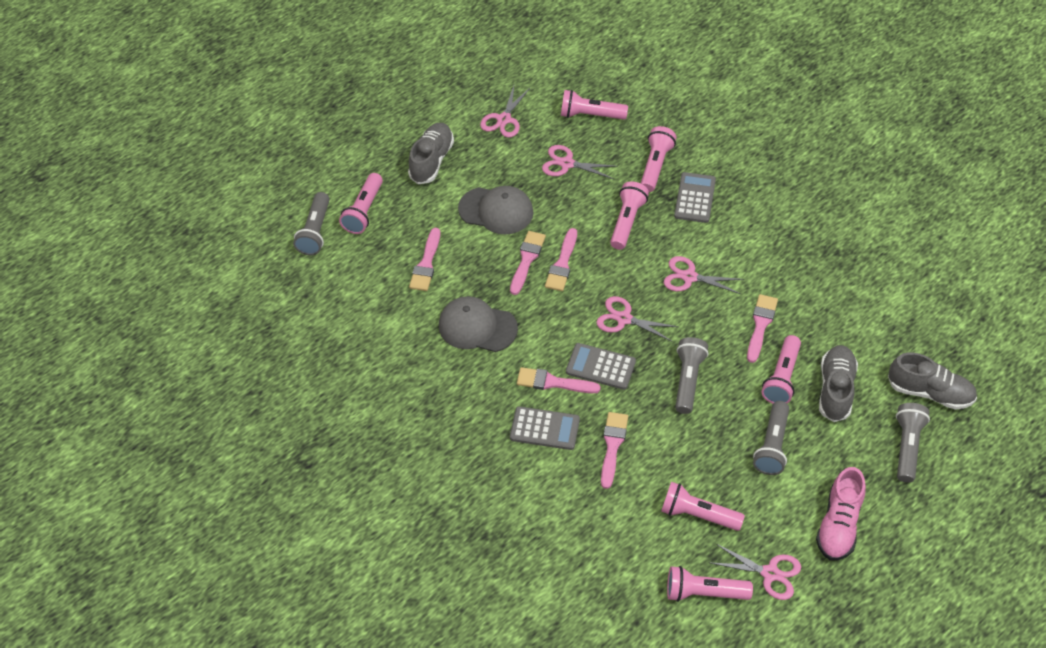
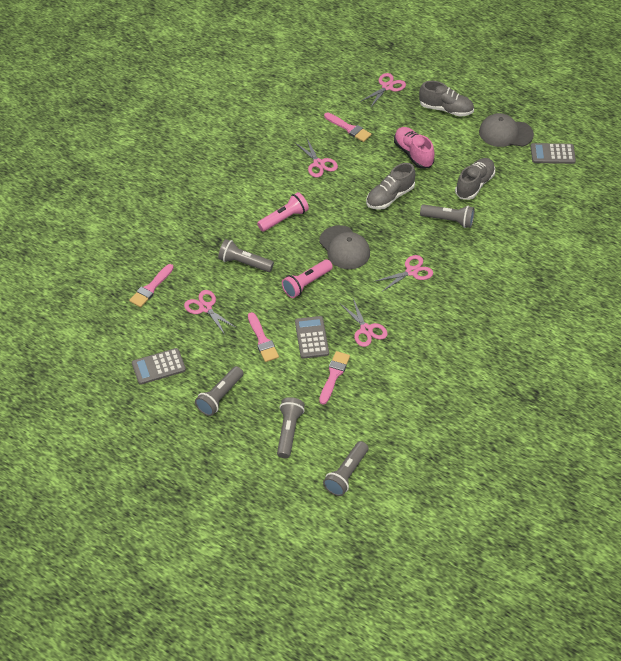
grey flashlight: [293,192,330,255] [675,337,709,414] [753,401,789,475] [896,403,930,483] = 4 -> [195,366,244,416] [218,239,274,272] [277,397,305,458] [323,441,368,496] [420,204,475,228] = 5
pink brush: [409,228,440,291] [510,231,546,295] [517,367,601,393] [545,228,577,291] [601,412,628,489] [747,294,778,363] = 6 -> [129,264,174,307] [248,312,279,362] [319,351,350,405] [324,113,371,142] = 4
pink flashlight: [339,173,383,234] [561,90,628,120] [610,181,649,250] [640,126,677,192] [661,482,745,531] [667,566,753,602] [762,335,801,404] = 7 -> [257,192,309,232] [282,259,333,298] = 2

